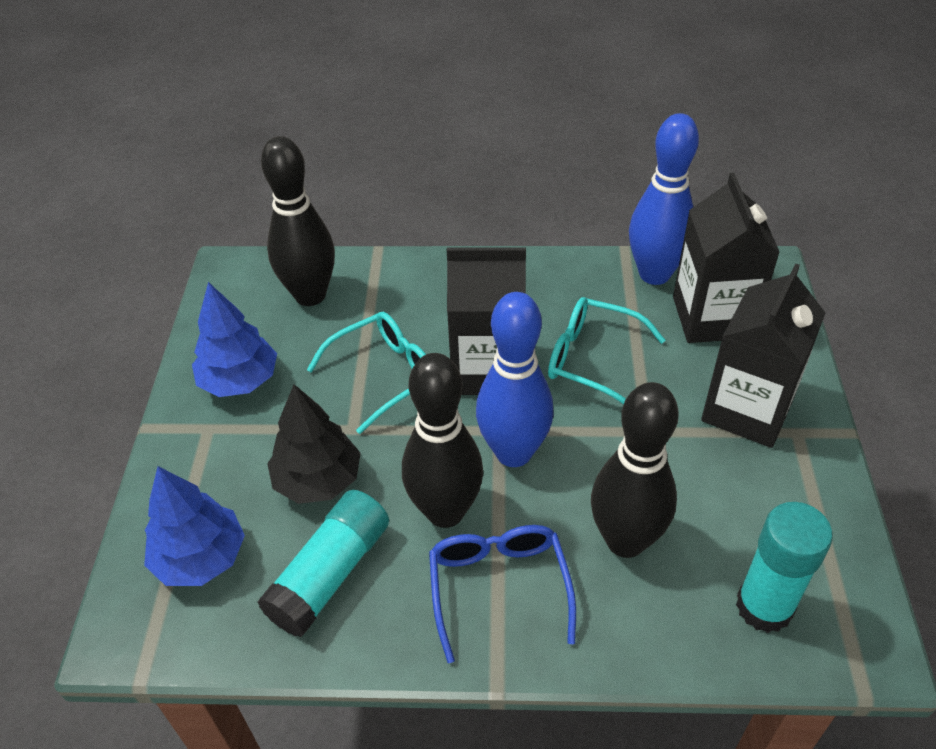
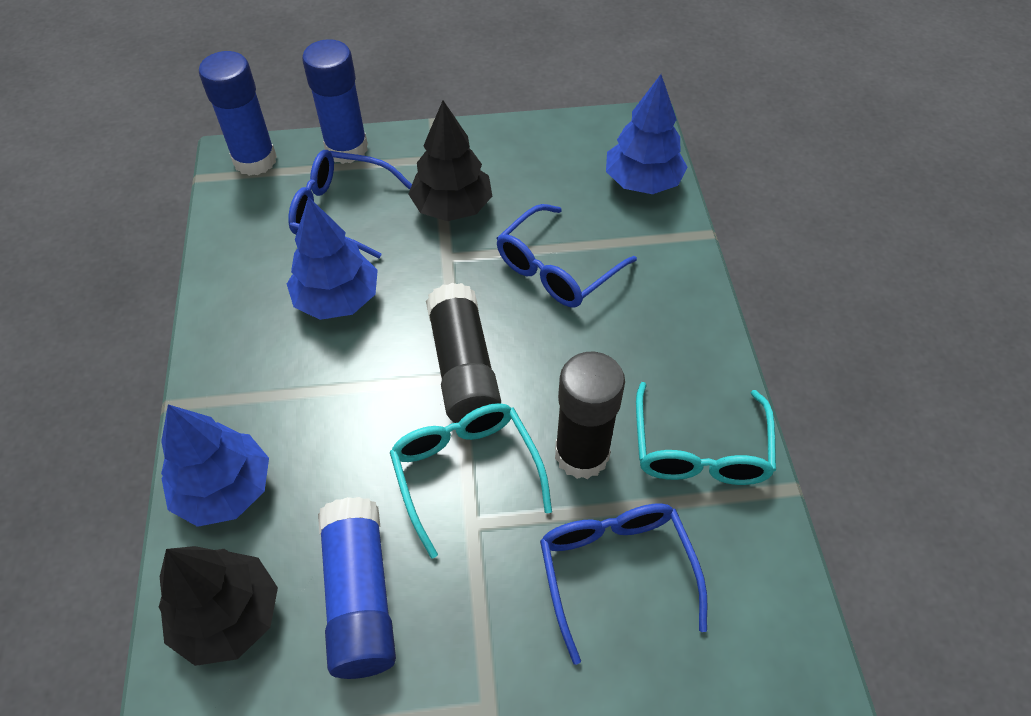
black bowling pin: [261,136,335,306] [402,353,483,528] [591,382,678,558] = 3 -> none = 0
black carton: [447,247,526,395] [673,173,780,343] [701,263,826,448] = 3 -> none = 0
black glue stick: none = 0 -> [426,283,501,423] [555,352,625,479] = 2
black tree: [267,384,361,504] = 1 -> [159,546,278,666] [408,100,492,221] = 2
blue bowling pin: [476,292,554,467] [629,113,699,285] = 2 -> none = 0
blue glasses: [429,525,576,663] = 1 -> [288,150,412,258] [497,204,637,307] [540,503,707,665] = 3
blue glue stick: none = 0 -> [199,51,277,176] [302,39,368,164] [318,497,396,679] = 3
blue tree: [144,466,245,586] [192,282,277,397] = 2 -> [161,405,269,527] [287,197,378,320] [606,74,688,194] = 3
turquoise glue stick: [258,490,389,637] [736,502,833,633] = 2 -> none = 0

